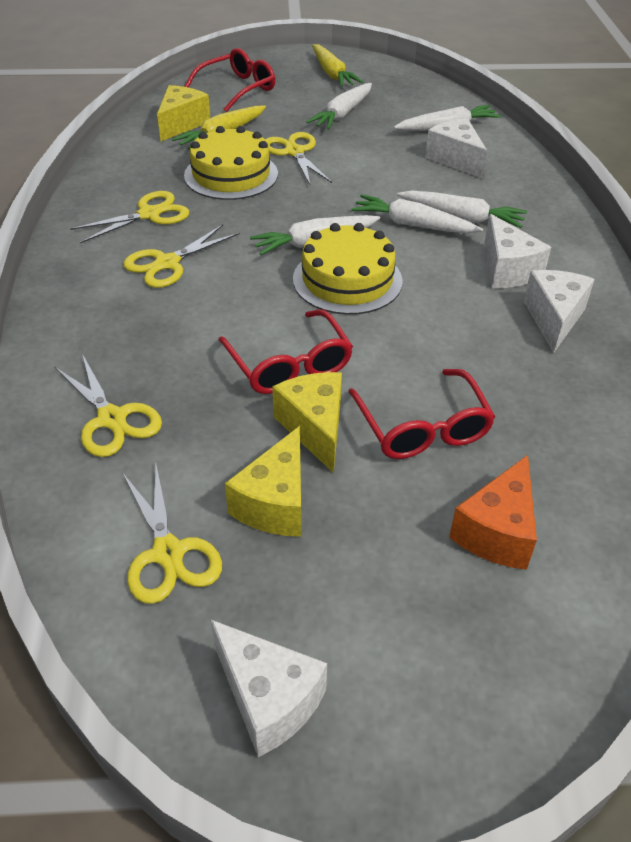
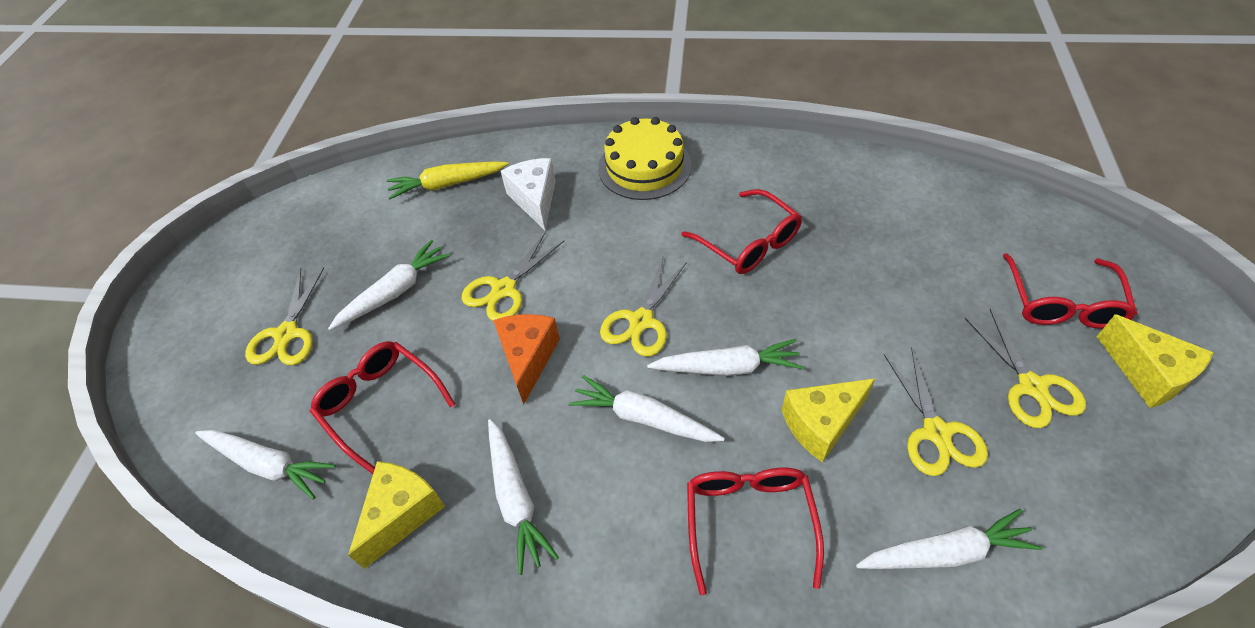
red glasses: [184,48,275,112] [218,309,353,394] [348,369,495,459] = 3 -> [310,341,455,474] [681,189,802,274] [687,468,824,595] [1003,253,1137,329] = 4
white carrot: [250,215,380,255] [306,83,372,129] [351,194,483,234] [394,105,501,131] [397,191,527,228] = 5 -> [195,430,335,499] [328,240,450,330] [488,419,559,575] [569,375,725,442] [647,339,803,376] [856,509,1043,569] = 6
white cheese: [211,620,327,757] [425,118,487,178] [484,214,551,288] [524,270,595,353] = 4 -> [501,158,556,230] = 1
yellow cake: [184,126,278,200] [293,223,403,315] = 2 -> [598,117,692,200] = 1
yellow carrot: [172,106,266,150] [312,44,363,87] = 2 -> [386,161,509,200] = 1

